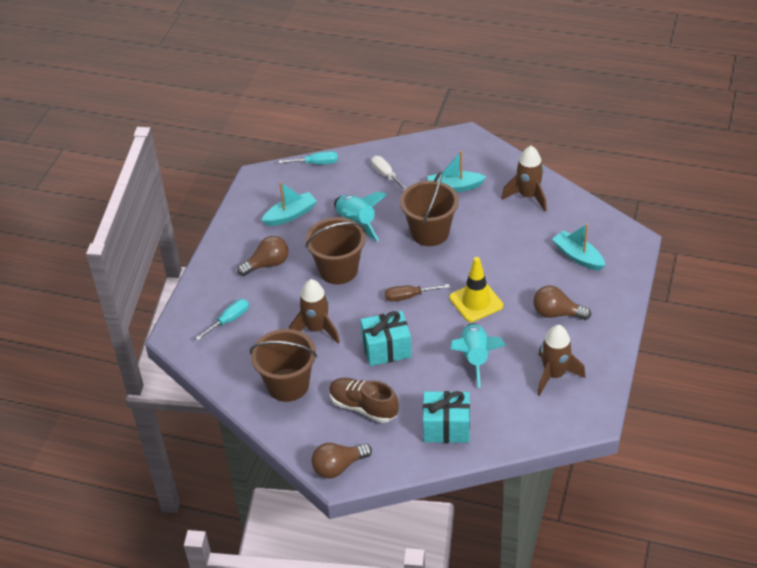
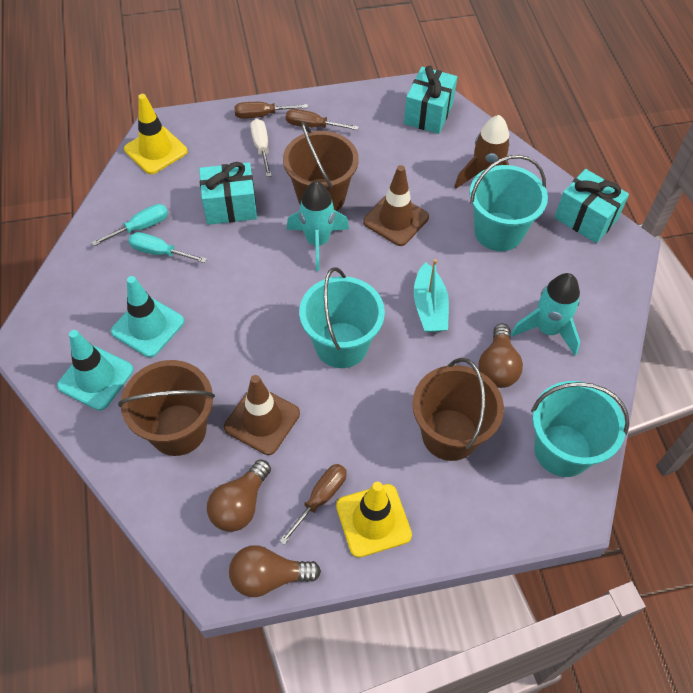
brown rocket: [289,279,340,344] [501,146,547,212] [537,325,585,396] = 3 -> [454,115,510,189] = 1
brown screwdriver: [385,284,450,302] = 1 -> [234,102,308,119] [279,464,347,545] [286,109,359,130] = 3
brown shoe: [329,378,399,423] = 1 -> none = 0
brown traffic cone: none = 0 -> [224,375,300,455] [363,165,429,246] = 2
turquoise boat: [262,182,317,226] [427,151,486,192] [552,223,605,271] = 3 -> [414,259,449,332] = 1
turquoise bucket: none = 0 -> [299,267,385,368] [470,155,548,251] [531,381,629,477] = 3
turquoise gift: [361,311,412,366] [423,391,470,443] = 2 -> [199,162,257,225] [404,66,457,134] [554,169,629,243] = 3
turquoise traffic cone: none = 0 -> [57,330,133,411] [111,276,184,357] = 2
yellow traffic cone: [449,257,503,322] = 1 -> [124,94,187,174] [336,482,412,558] = 2

